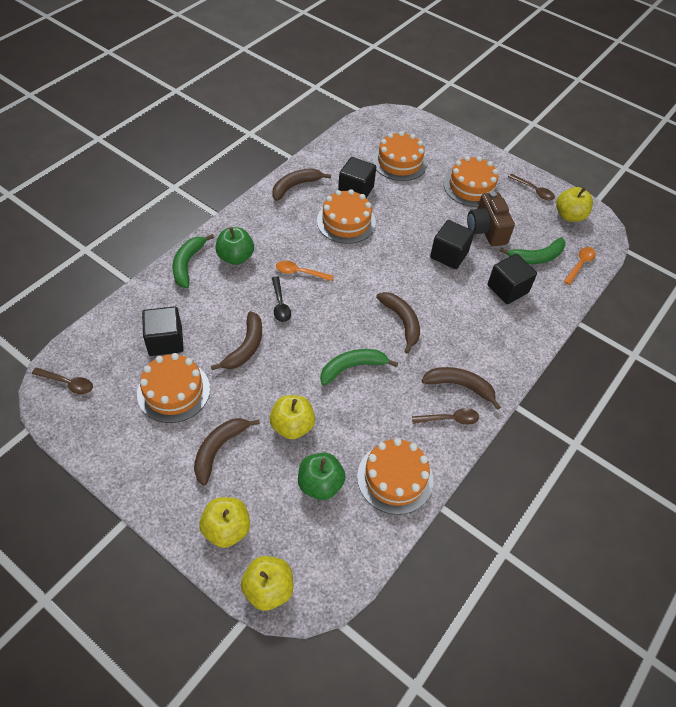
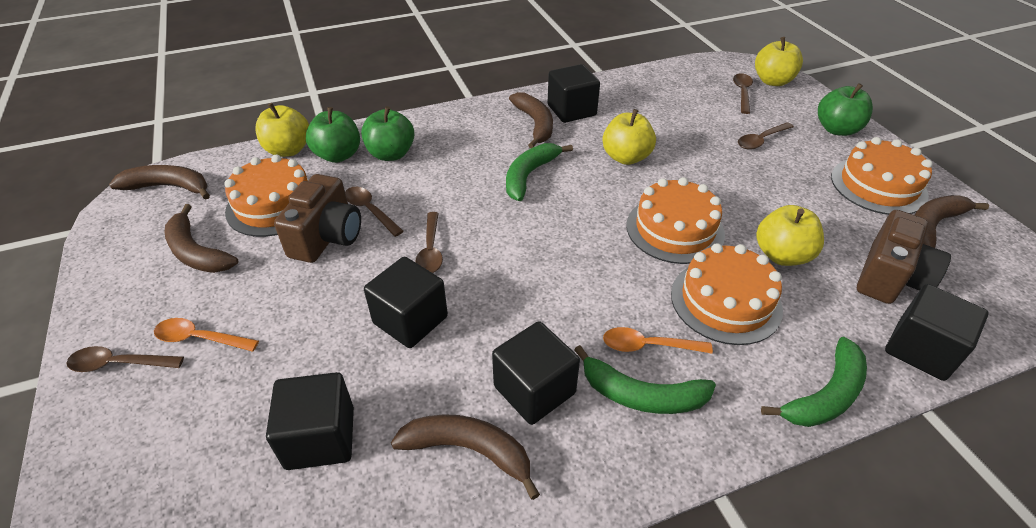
black cube: [142,306,184,356] [338,157,376,198] [430,220,474,269] [487,254,537,304] = 4 -> [266,372,354,470] [364,257,448,348] [492,321,580,425] [548,64,600,123] [885,284,989,381] = 5
black spoon: [272,276,291,322] = 1 -> none = 0
brown camera: [467,191,515,246] = 1 -> [274,174,361,263] [857,210,951,304] = 2
brown spoon: [32,367,93,394] [412,408,479,425] [508,174,555,200] = 3 -> [67,346,184,372] [345,187,404,237] [416,212,443,273] [733,73,753,114] [738,122,794,149] = 5
green apple: [215,227,254,265] [298,453,346,500] = 2 -> [306,107,360,163] [361,106,415,161] [818,83,873,136] = 3
orange cake: [137,353,210,423] [317,189,376,244] [357,438,433,515] [373,131,427,181] [444,156,500,207] = 5 -> [224,155,308,237] [627,177,725,264] [671,243,783,345] [831,137,933,215] = 4

